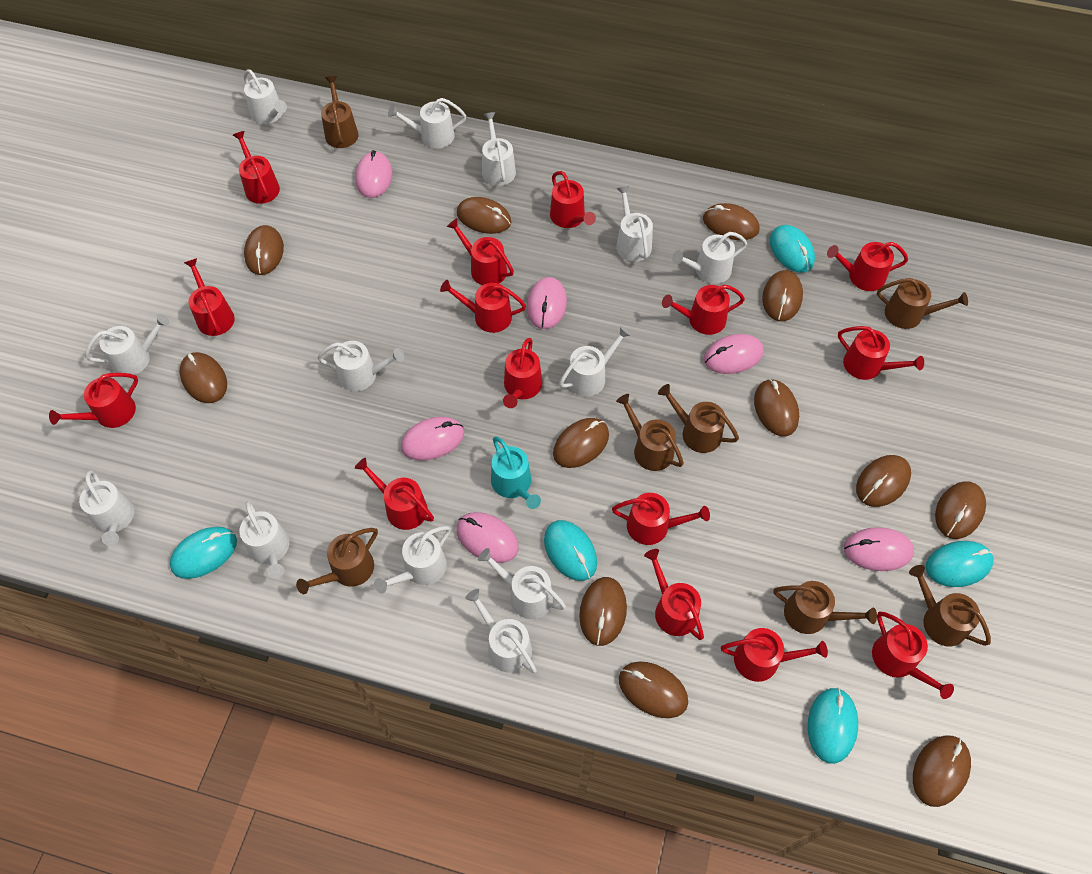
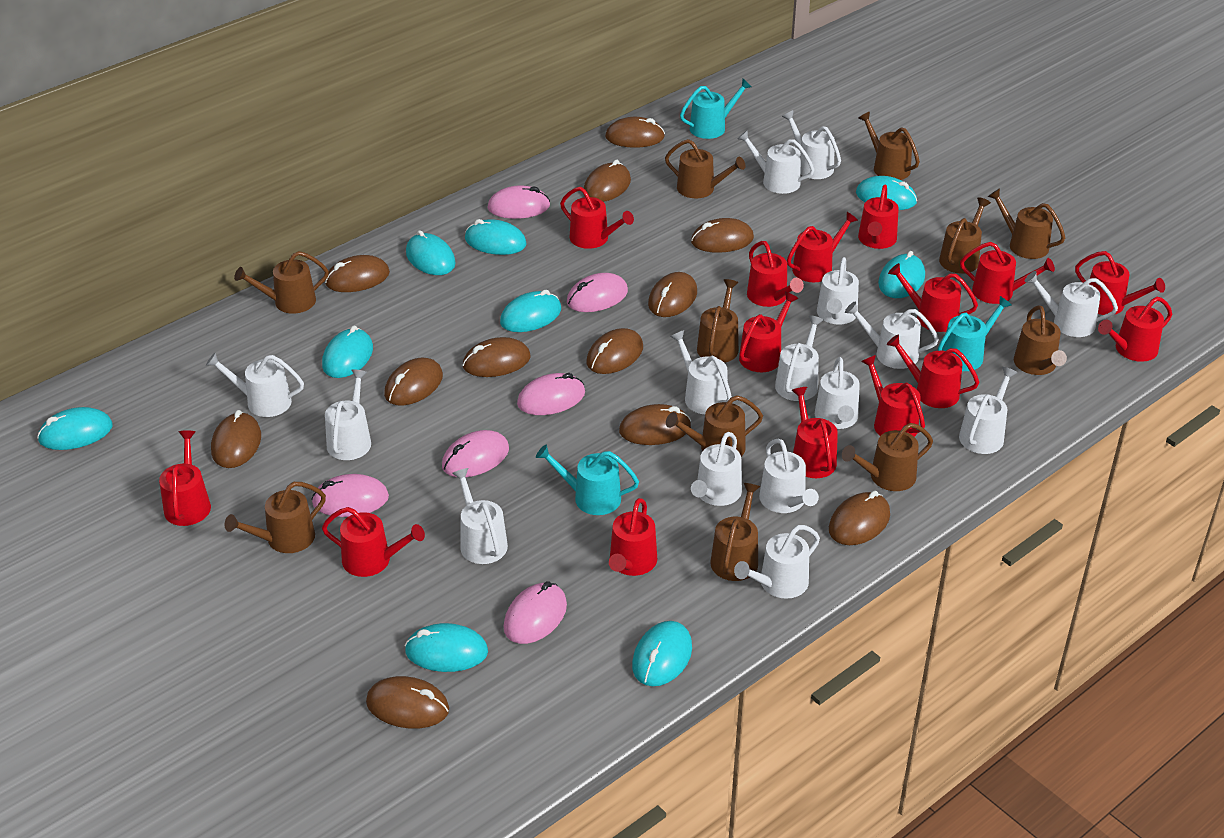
brown watering can: [296,528,378,594] [321,76,358,148] [616,394,684,471] [658,384,739,453] [774,581,877,634] [877,278,968,329] [909,565,991,646] = 7 -> [225,482,326,553] [234,251,329,314] [665,139,746,198] [666,395,763,456] [697,279,739,363] [710,483,760,581] [842,423,933,491] [859,112,920,180] [939,197,991,274] [988,188,1065,259] [1014,305,1067,375] = 11
turquoise mouse: [170,527,237,579] [544,520,597,581] [770,225,815,273] [808,687,858,764] [926,541,994,587] = 5 -> [37,407,113,450] [322,325,373,378] [405,623,488,672] [406,230,456,275] [465,219,527,255] [500,290,561,332] [632,621,692,686] [856,176,917,210] [878,251,925,298] = 9
turquoise watering can: [491,436,541,509] = 1 -> [536,445,639,515] [680,79,752,139] [938,296,1012,371] = 3
white watering can: [79,470,135,546] [85,314,170,375] [240,501,289,579] [244,69,287,124] [317,341,404,391] [374,526,451,594] [388,98,466,148] [465,589,537,673] [478,548,566,619] [482,112,516,186] [559,326,631,397] [616,186,653,262] [672,232,747,284] = 13 -> [206,353,304,417] [325,369,371,460] [452,468,508,564] [670,330,732,414] [691,432,742,506] [734,525,820,599] [737,130,815,194] [759,438,819,513] [775,315,823,401] [782,110,841,179] [815,357,860,429] [817,257,859,325] [845,301,939,369] [959,367,1017,454] [1025,271,1118,337] = 15

